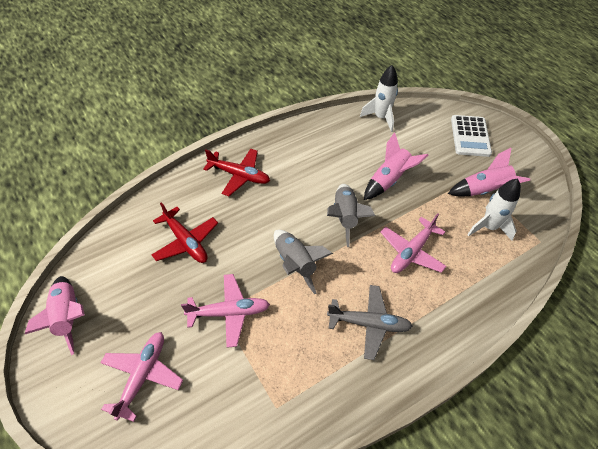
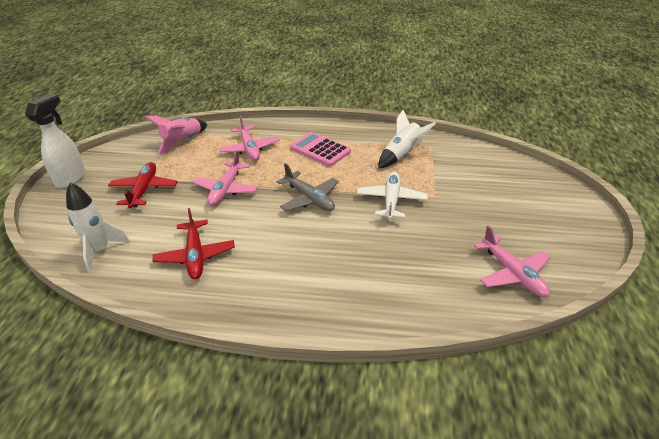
grey rocket: [274,230,333,295] [327,184,375,247] = 2 -> none = 0
pink calculator: none = 0 -> [290,132,351,166] = 1
pink rocket: [24,276,85,355] [364,132,428,200] [448,147,530,196] = 3 -> [145,116,207,155] = 1
white calculator: [451,115,492,157] = 1 -> none = 0
white plane: none = 0 -> [357,171,428,220] = 1
white spray bottle: none = 0 -> [25,94,86,188] = 1

